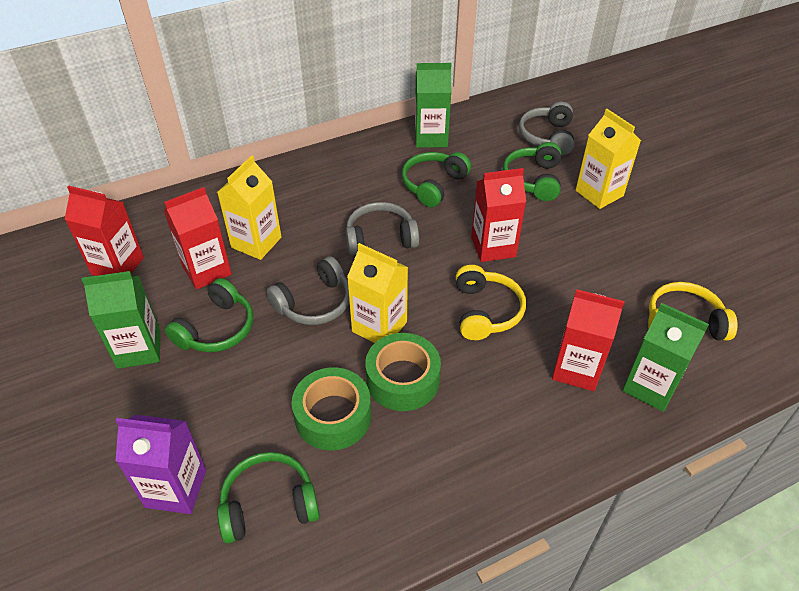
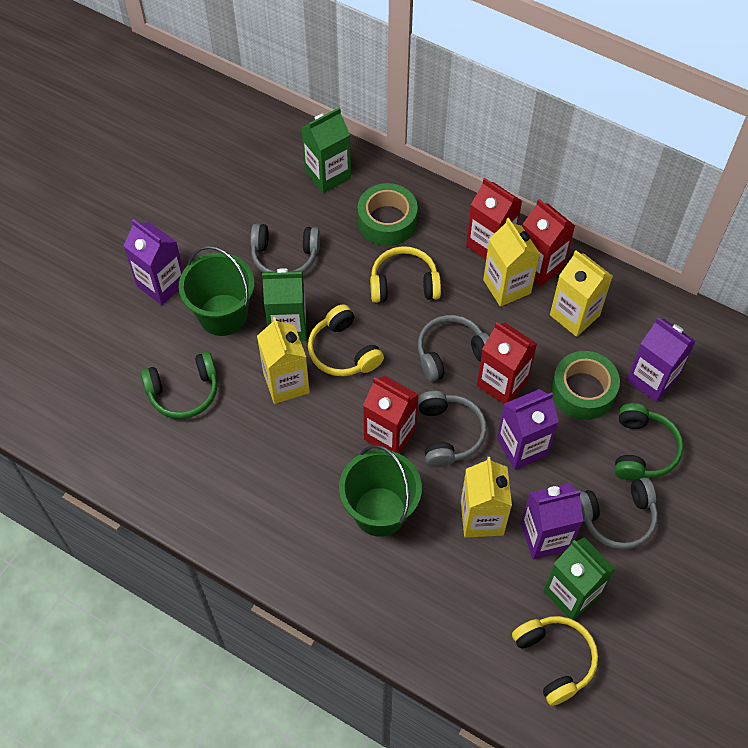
green bucket: none = 0 -> [179,246,254,336] [339,445,422,537] = 2
green headphones: [165,278,253,352] [217,452,320,543] [402,152,471,208] [503,142,561,201] = 4 -> [141,352,217,419] [614,403,684,480] = 2
grey headphones: [267,256,349,325] [346,202,419,255] [519,102,574,156] = 3 -> [250,224,320,273] [418,315,489,382] [418,391,487,467] [580,477,658,550] = 4
purple carton: [115,415,206,514] = 1 -> [123,219,183,305] [497,389,559,470] [521,483,583,559] [627,317,696,402] = 4
yellow carton: [217,156,281,260] [347,243,408,343] [576,109,641,209] = 3 -> [257,317,310,404] [461,457,512,538] [483,218,540,307] [550,250,613,337] = 4
yellow headphones: [456,265,526,340] [648,282,737,340] = 2 -> [308,304,384,376] [370,246,441,303] [512,616,598,706] = 3

